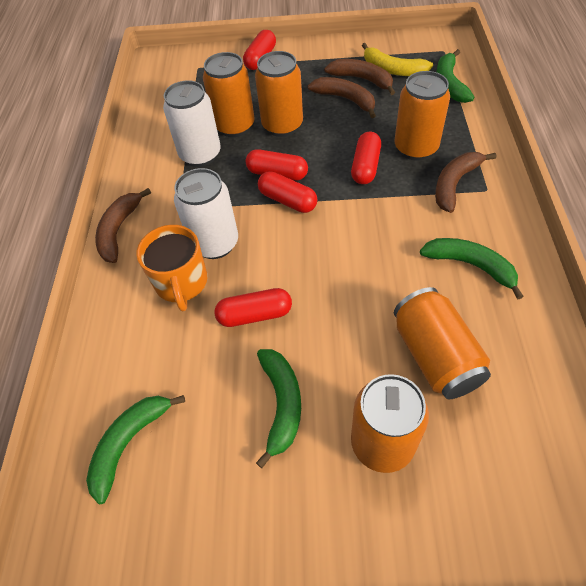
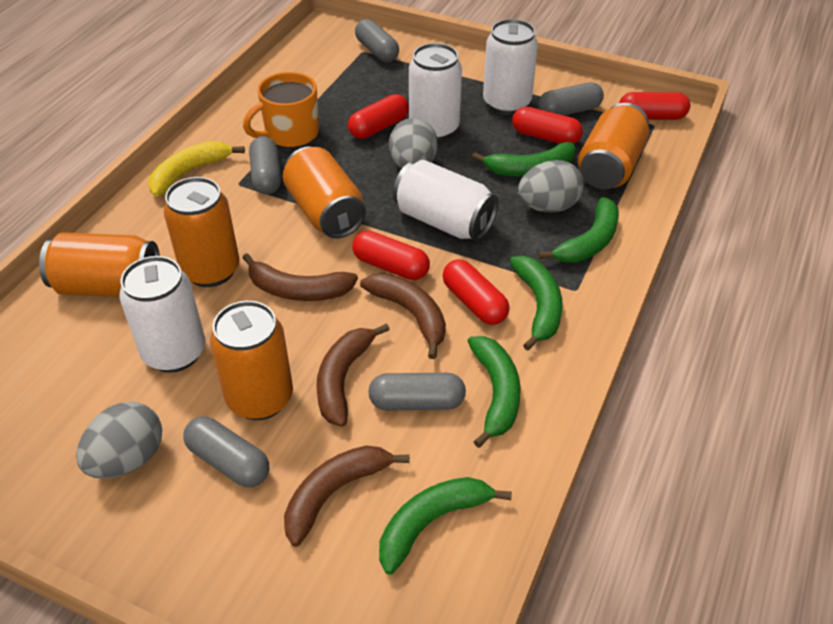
green banana: [86,395,185,504] [256,349,301,468] [420,238,524,299] [436,49,474,103] = 4 -> [379,477,512,575] [468,336,521,448] [472,142,576,177] [510,256,563,350] [538,197,619,263] = 5
grey capsule: none = 0 -> [183,416,269,487] [249,136,281,194] [355,19,399,62] [368,373,466,410] [538,82,604,115] = 5
grey egg: none = 0 -> [76,402,162,479] [389,118,437,169] [518,160,584,212] = 3
white can: [163,80,221,167] [174,168,238,259] = 2 -> [119,256,205,373] [393,160,499,241] [409,43,462,141] [483,19,538,115] = 4

